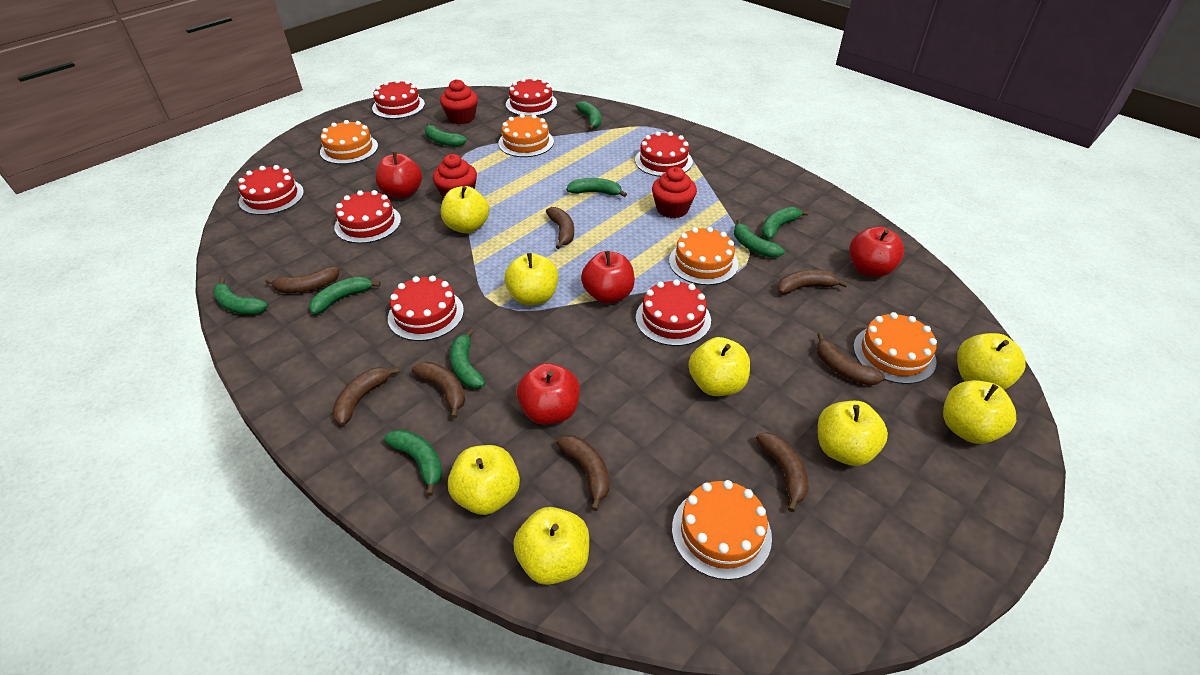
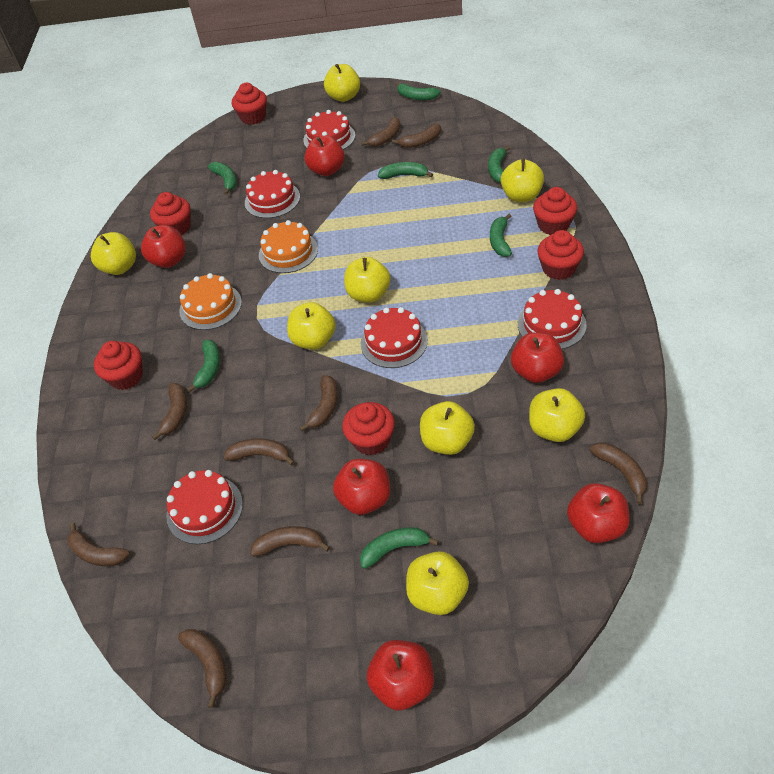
brown banana: [265,267,339,293] [332,367,400,425] [412,362,465,418] [546,207,574,249] [556,435,609,511] [756,432,808,512] [777,270,848,294] [817,333,885,385] = 8 -> [67,523,130,566] [152,383,187,440] [178,629,227,708] [223,438,295,466] [250,526,330,557] [299,375,338,431] [361,117,400,147] [392,124,441,148] [590,443,647,504] = 9
green banana: [212,278,268,315] [309,277,381,314] [383,429,442,496] [425,123,467,147] [450,329,485,389] [566,178,627,197] [576,101,601,130] [734,219,785,258] [762,207,809,239] = 9 -> [187,340,220,393] [208,162,237,195] [360,527,439,569] [378,162,433,179] [396,82,441,100] [488,146,510,183] [490,214,512,257] = 7
orange cake: [320,120,378,164] [498,114,554,157] [669,227,739,285] [672,480,772,580] [853,312,937,384] = 5 -> [179,273,242,330] [259,220,318,273] = 2
red apple: [376,152,422,198] [517,363,580,425] [581,251,635,304] [849,227,904,277] = 4 -> [141,225,186,268] [304,136,345,176] [333,459,390,515] [367,640,434,710] [511,332,564,383] [567,483,630,543] = 6
red cake: [238,165,304,215] [334,190,401,243] [372,79,425,119] [388,276,464,341] [506,77,557,116] [635,131,693,177] [636,279,711,346] = 7 -> [166,470,243,544] [245,170,300,218] [303,110,355,150] [361,307,428,368] [518,289,587,349] = 5
red cupcake: [433,154,477,199] [440,79,478,124] [652,167,697,218] = 3 -> [94,341,143,390] [150,192,191,235] [232,83,267,125] [342,402,395,455] [533,187,577,235] [537,230,584,280] = 6

